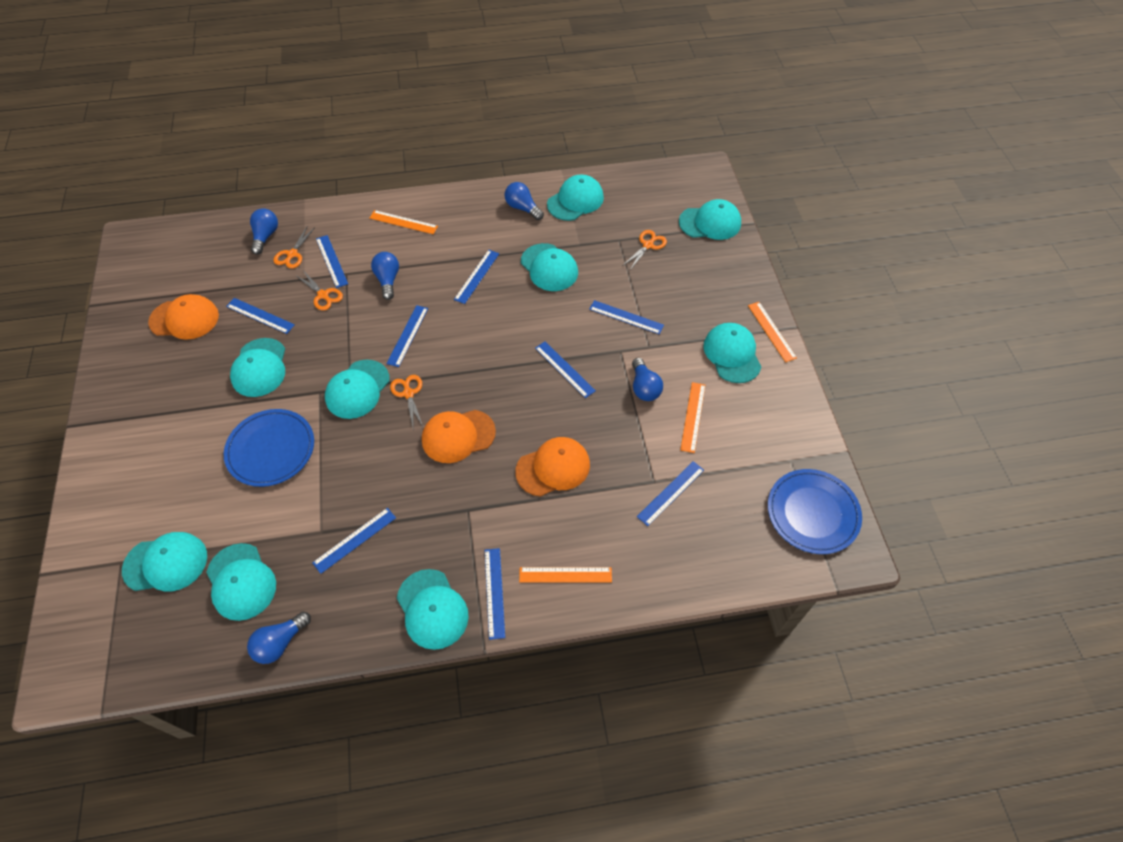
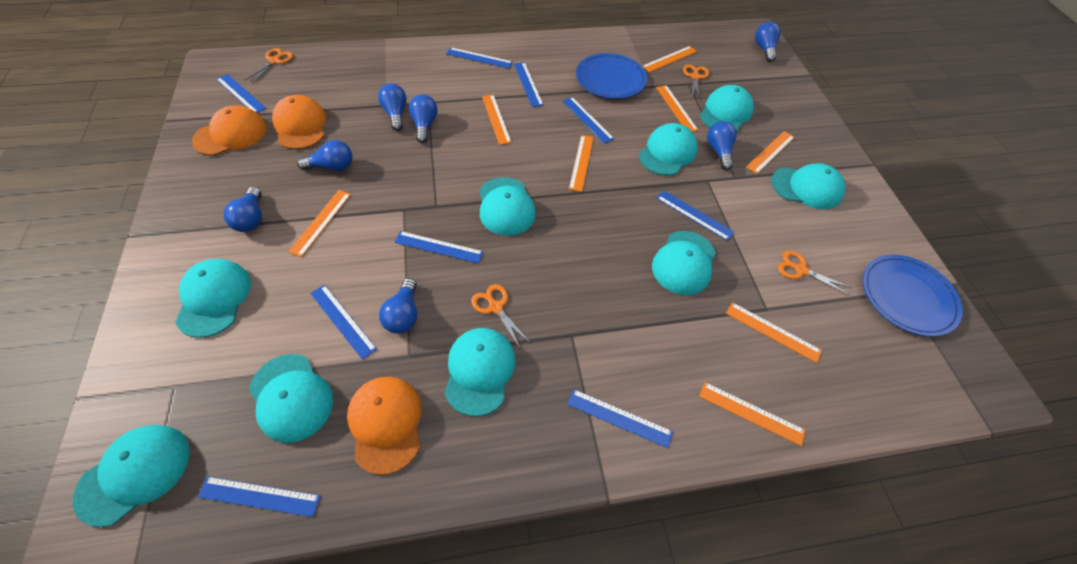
blue light bulb: [247,611,311,664] [250,208,278,255] [371,252,399,300] [504,182,544,220] [632,358,663,401] = 5 -> [224,187,262,232] [297,140,353,171] [378,83,407,131] [379,278,417,334] [409,94,437,143] [707,121,737,170] [755,22,781,62] = 7
orange ruler: [370,210,438,234] [519,567,612,583] [680,382,705,453] [748,302,797,362] = 4 -> [288,190,351,257] [482,94,512,145] [569,135,594,192] [642,46,697,72] [656,85,698,132] [699,382,806,446] [726,302,822,363] [746,131,795,174] = 8

